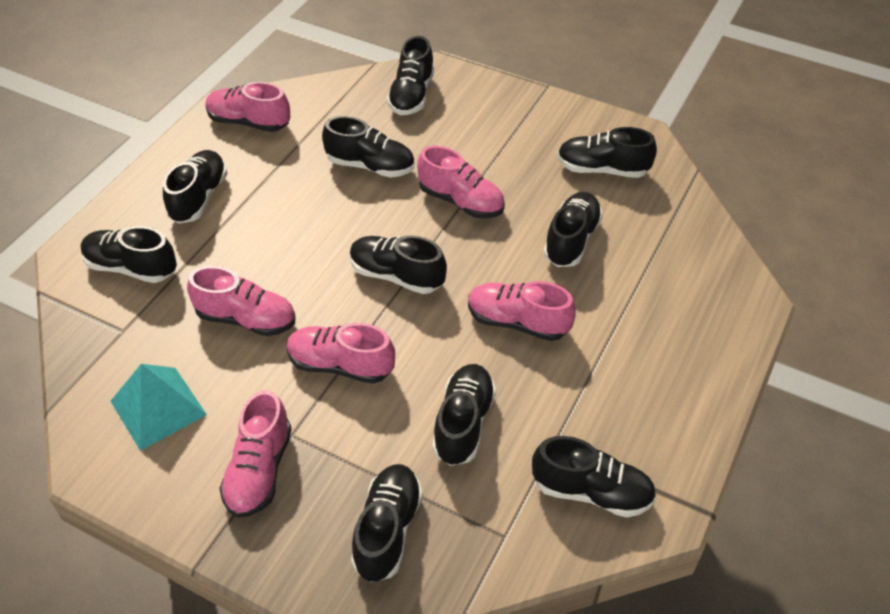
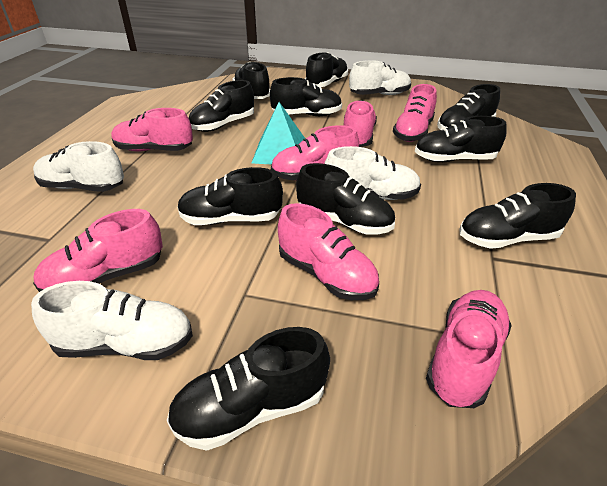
pink shoe: [187,266,296,336] [205,82,290,132] [219,390,292,518] [287,323,395,384] [417,146,505,218] [468,281,576,341] = 6 -> [33,209,163,292] [111,108,193,151] [271,125,359,180] [278,203,379,300] [344,100,377,147] [393,84,437,142] [426,290,512,408] = 7
white shoe: none = 0 -> [31,281,193,360] [33,141,124,192] [324,146,421,200] [349,60,411,95] = 4

